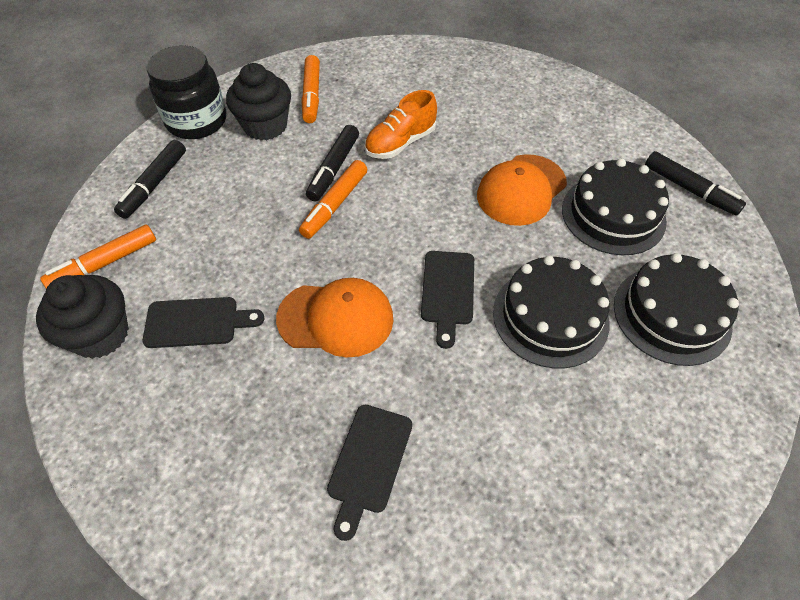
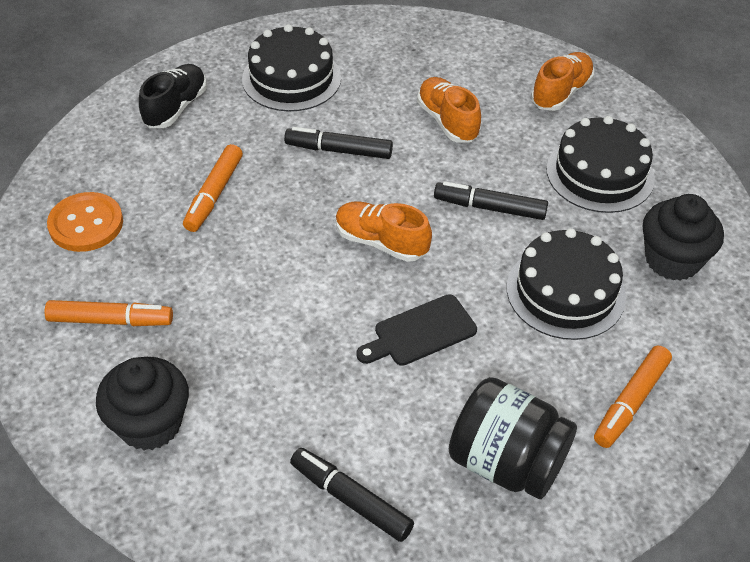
black cutting board: [142,297,264,348] [327,405,412,541] [421,251,474,349] = 3 -> [356,294,477,366] = 1
black shoe: none = 0 -> [139,64,207,128] = 1
orange button: none = 0 -> [47,192,123,252] = 1
orange cap: [276,278,394,357] [477,154,567,226] = 2 -> none = 0
orange shoe: [365,90,437,159] = 1 -> [336,201,432,262] [417,77,481,143] [531,52,594,111] = 3

